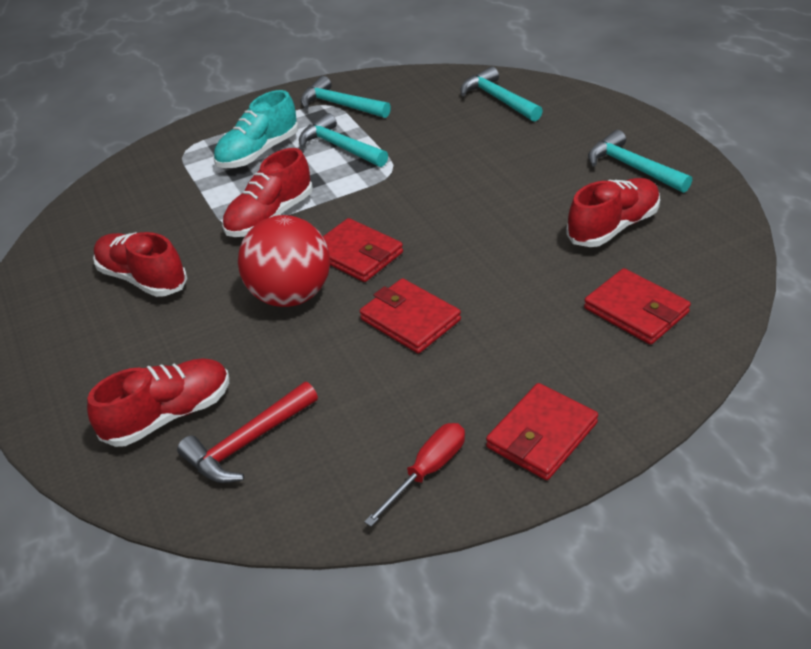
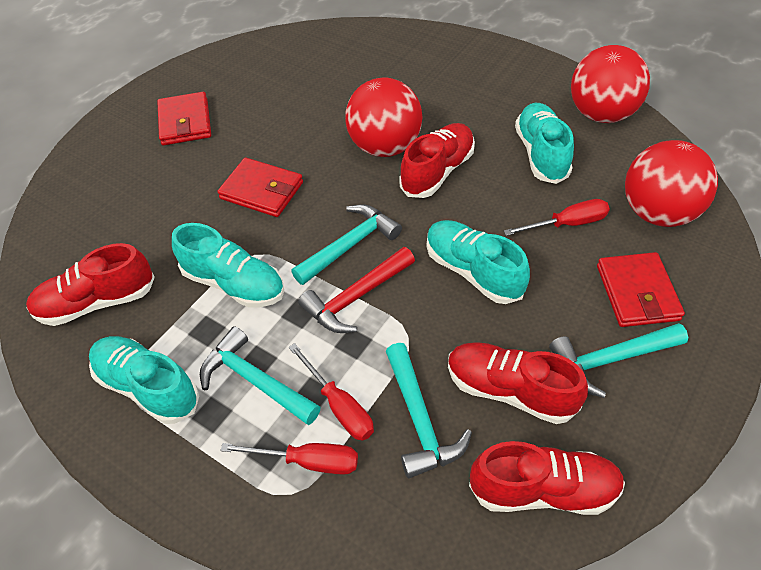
red ball: [238,215,330,307] = 1 -> [345,78,423,157] [571,45,650,123] [625,140,718,227] = 3
red screwdriver: [364,423,465,527] = 1 -> [220,443,358,475] [289,343,374,441] [504,199,610,236] = 3
red wallet: [323,218,403,282] [360,278,461,353] [486,383,598,480] [584,268,691,345] = 4 -> [157,92,211,145] [218,157,303,217] [597,252,685,327] = 3
turquoise shoe: [213,90,299,168] = 1 -> [89,336,199,424] [172,223,284,307] [427,220,530,304] [515,103,574,184] = 4

